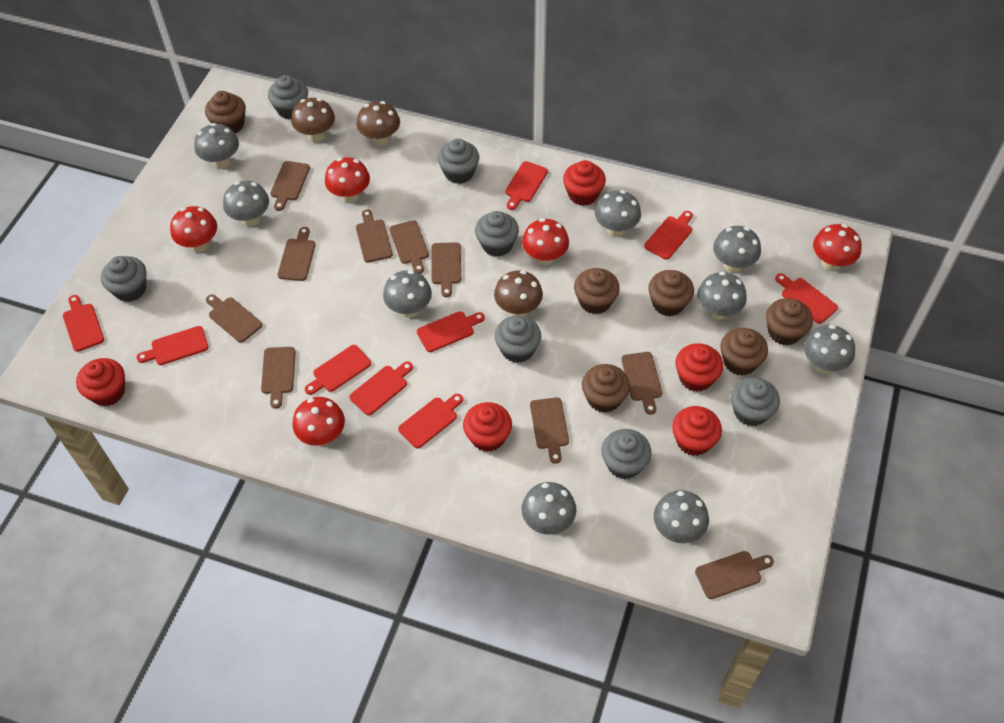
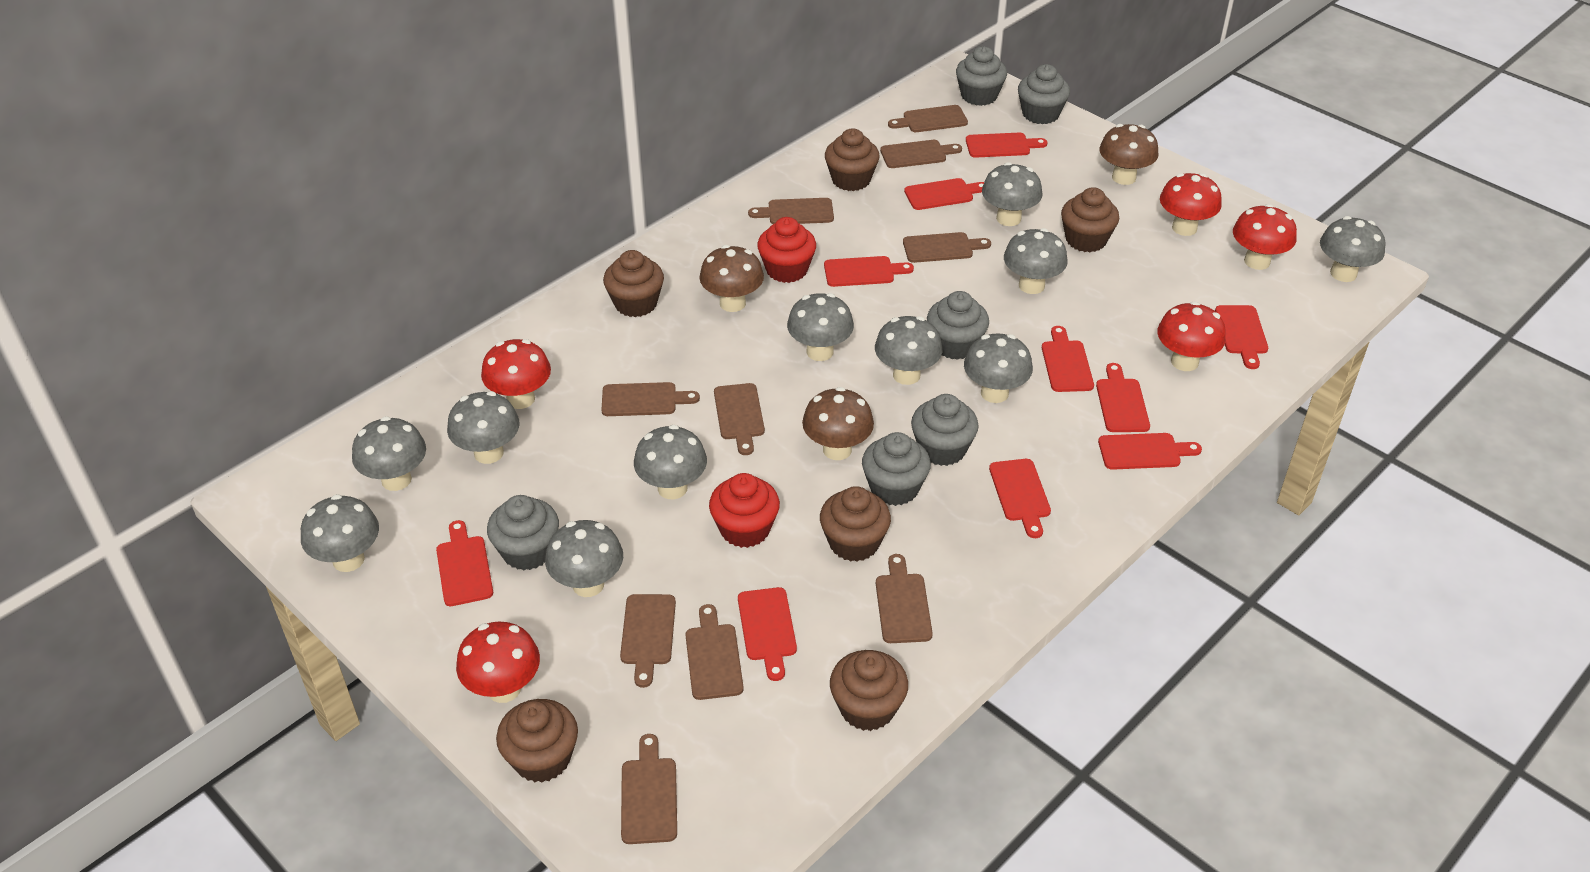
grey cupcake: [101,256,146,302] [268,75,308,120] [437,139,479,184] [475,211,519,257] [494,315,541,363] [601,429,651,479] [731,377,780,426] = 7 -> [487,495,559,571] [862,432,931,506] [911,394,979,466] [927,291,989,360] [956,46,1007,106] [1018,64,1070,124] = 6
grey mushroom: [194,123,239,169] [223,181,269,226] [383,270,432,318] [522,482,576,535] [595,190,641,237] [654,490,709,543] [697,272,747,320] [713,226,761,272] [804,325,855,373] = 9 -> [301,494,379,572] [352,416,426,491] [447,391,519,464] [545,520,623,597] [634,425,707,499] [787,293,854,361] [875,316,943,385] [964,334,1033,403] [982,162,1043,226] [1004,228,1067,294] [1320,216,1386,282] = 11
red cupcake: [76,358,125,406] [463,402,512,452] [563,160,606,206] [672,406,722,456] [675,343,723,392] = 5 -> [709,473,780,548] [757,217,816,283] = 2
red cutting board: [63,295,104,352] [137,326,209,365] [305,345,371,395] [349,361,413,415] [398,394,463,448] [417,311,485,352] [505,161,548,210] [644,211,693,260] [775,273,838,324] = 9 -> [436,520,493,606] [738,587,797,681] [824,256,914,287] [904,178,984,210] [966,133,1047,158] [989,459,1051,538] [1042,326,1094,392] [1096,363,1150,432] [1098,433,1202,470] [1215,305,1268,369] = 10

